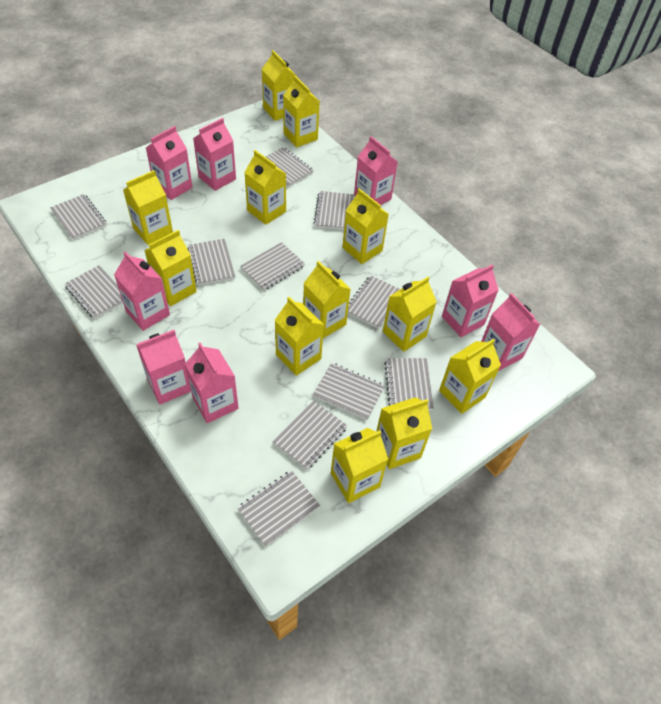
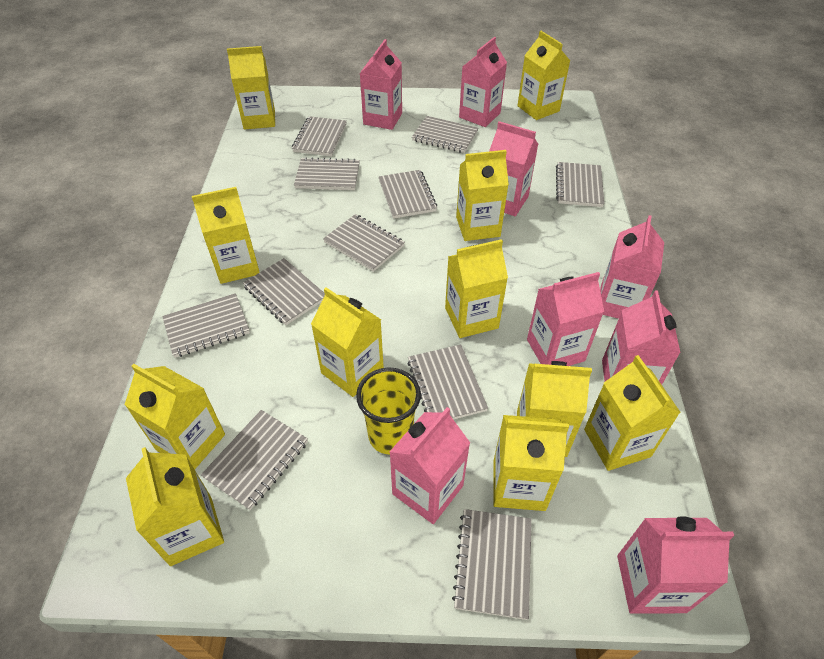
yellow carton: [123,170,173,245] [144,230,197,306] [244,150,286,225] [262,50,297,121] [275,297,324,376] [283,76,320,147] [303,261,351,338] [331,428,388,503] [342,189,389,264] [376,397,432,469] [383,277,437,352] [439,339,501,414] = 12 -> [125,364,225,469] [126,447,224,566] [192,187,260,284] [227,46,275,129] [311,287,384,397] [445,239,508,338] [456,150,509,241] [493,415,569,511] [517,31,570,120] [517,361,592,457] [584,355,681,471] = 11
yellow cup: none = 0 -> [356,367,421,454] = 1

